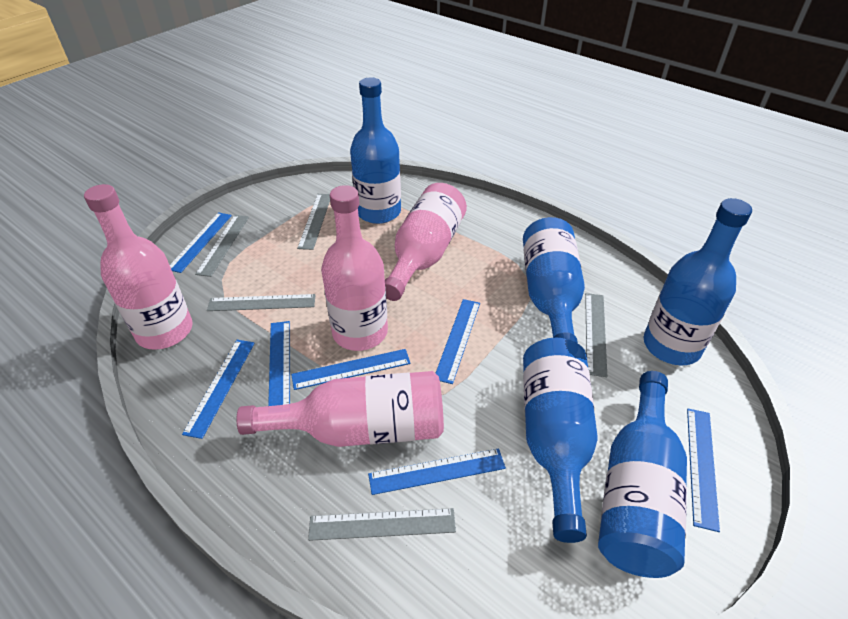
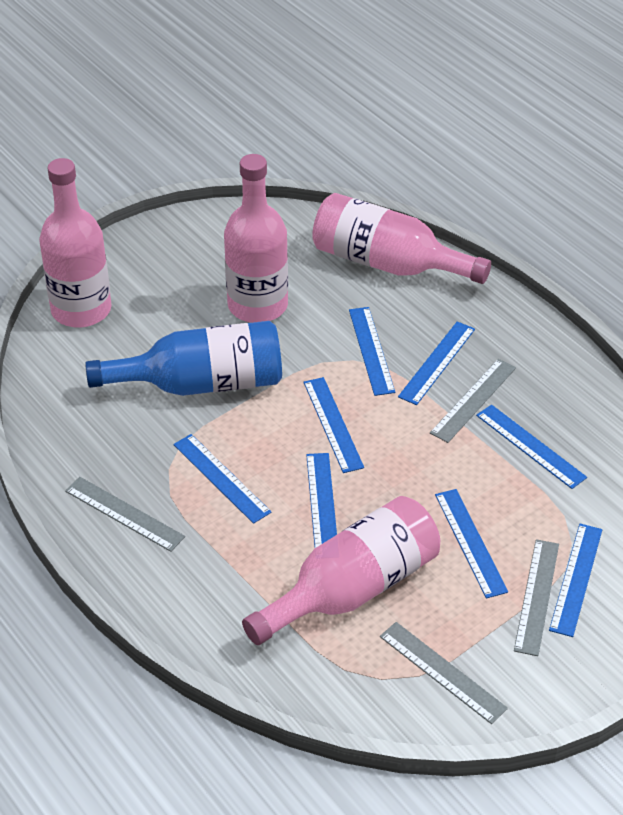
blue bottle: [350,77,401,224] [523,217,585,343] [523,338,598,543] [598,371,687,578] [644,198,752,365] = 5 -> [85,321,282,396] = 1
blue ruler: [170,212,232,273] [182,340,255,439] [268,321,290,406] [291,349,411,390] [368,448,506,495] [436,299,480,384] [687,409,720,532] = 7 -> [173,434,271,524] [304,377,364,473] [306,453,337,548] [349,307,395,396] [398,322,475,405] [435,489,508,598] [476,404,587,489] [549,524,602,637] = 8
grey ruler: [195,215,249,277] [207,294,316,311] [297,194,330,250] [308,508,456,541] [585,293,607,377] = 5 -> [65,477,185,552] [380,622,508,724] [430,359,516,443] [514,539,559,656] = 4

